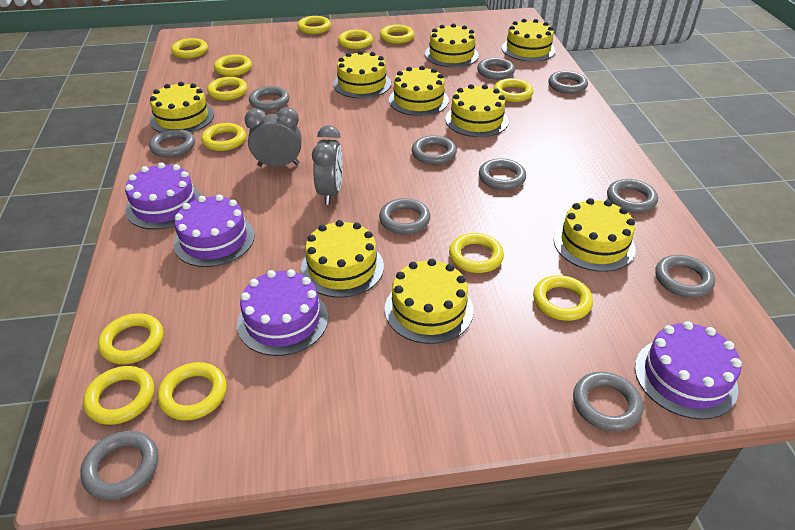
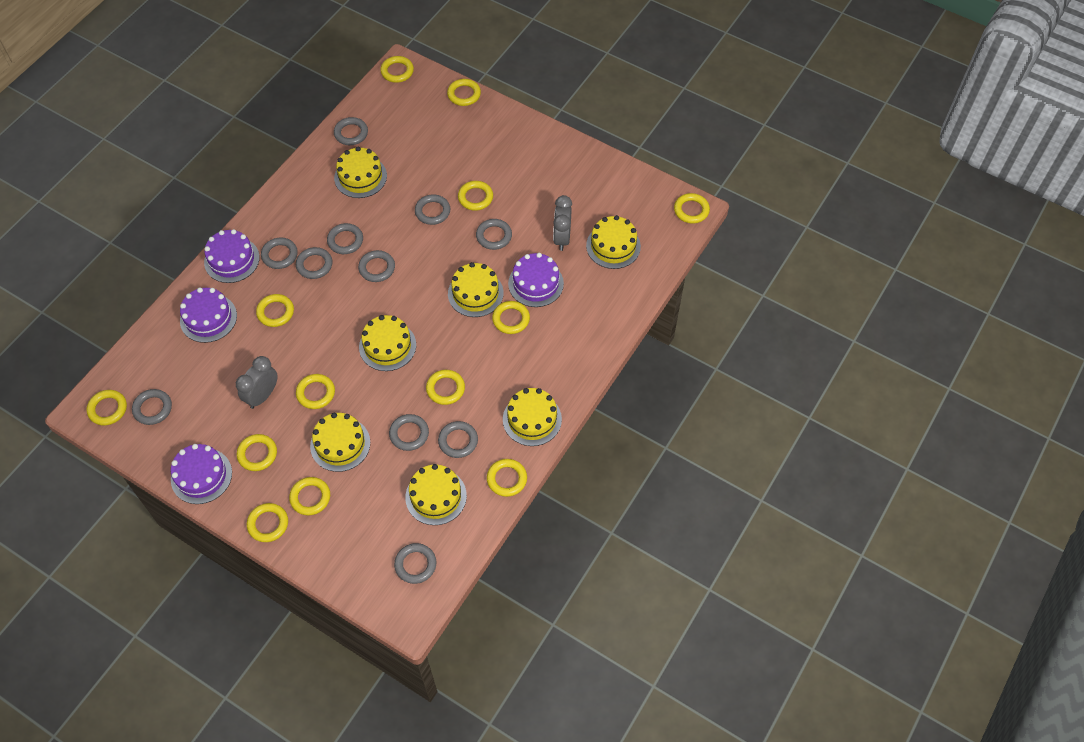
yellow cake: [150,82,214,133] [301,220,384,298] [333,50,391,98] [385,259,474,344] [389,66,449,116] [425,23,479,67] [445,84,509,137] [502,19,556,62] [554,198,636,272] = 9 -> [310,413,370,472] [334,147,387,198] [359,315,416,371] [405,464,467,525] [448,262,503,317] [503,388,562,446] [586,215,641,269] = 7

